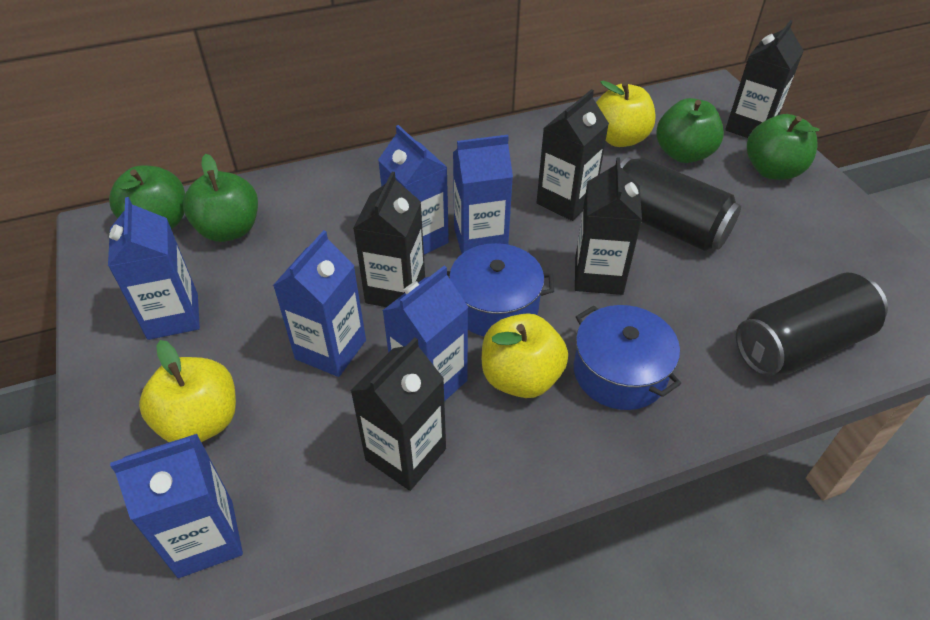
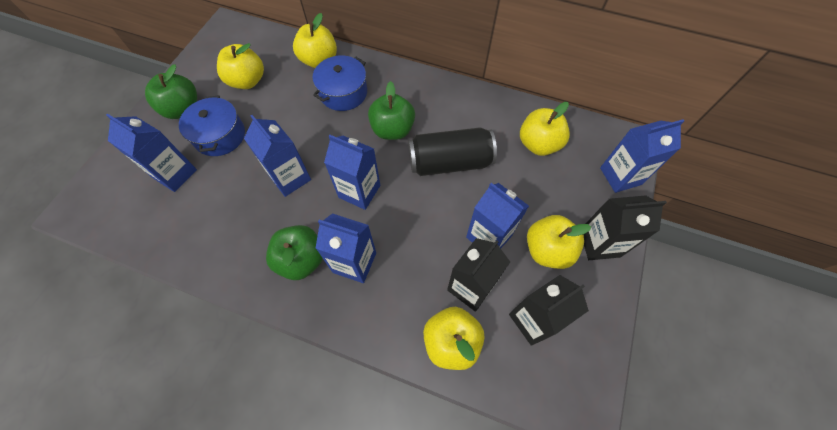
black can: [620,157,741,251] [736,272,888,376] = 2 -> [408,127,497,176] = 1
black carton: [351,338,446,491] [353,172,425,307] [537,89,609,221] [575,157,642,295] [725,20,803,138] = 5 -> [447,238,510,312] [509,275,589,346] [583,195,667,260] = 3
green apple: [109,165,185,230] [183,154,258,242] [656,98,724,163] [747,114,820,180] = 4 -> [145,64,197,119] [266,225,323,280] [368,81,415,140] = 3
yellow apple: [139,340,236,442] [482,313,568,398] [596,81,656,147] = 3 -> [217,43,264,89] [293,13,337,68] [423,307,485,370] [520,102,570,156] [527,215,591,269] = 5

